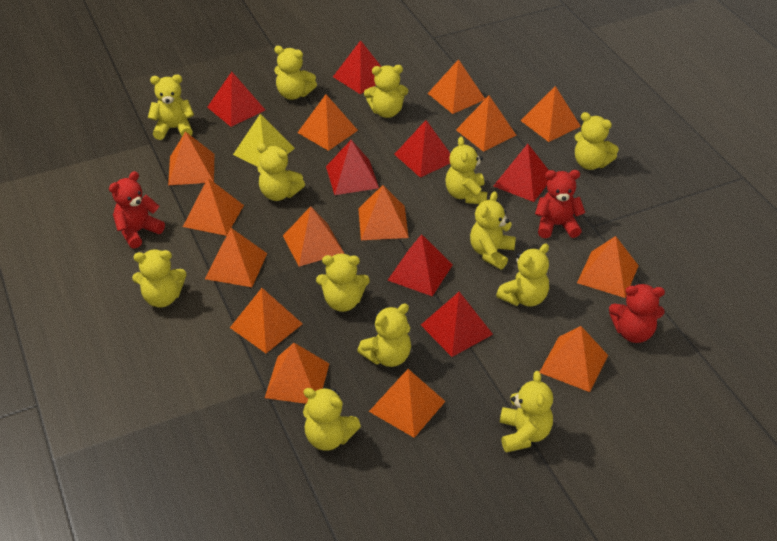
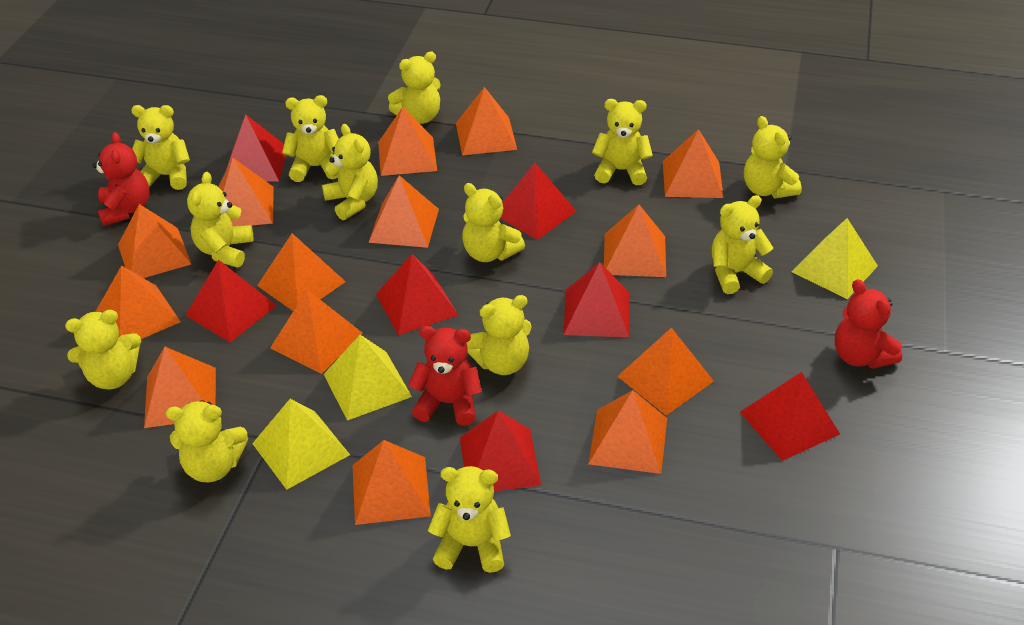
yellow pyramid: [233,114,295,167] = 1 -> [252,399,350,490] [324,335,412,421] [792,218,878,299] = 3

